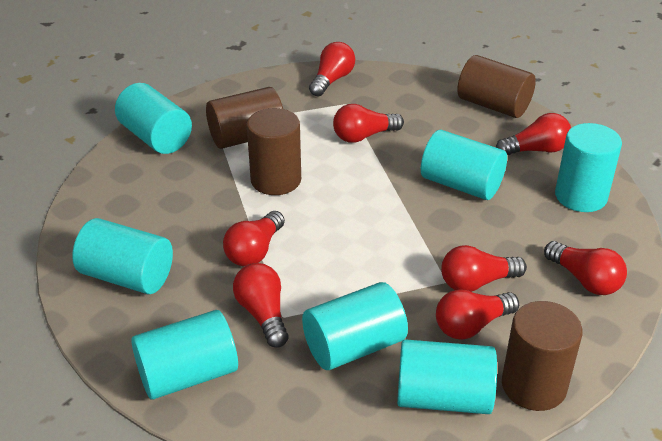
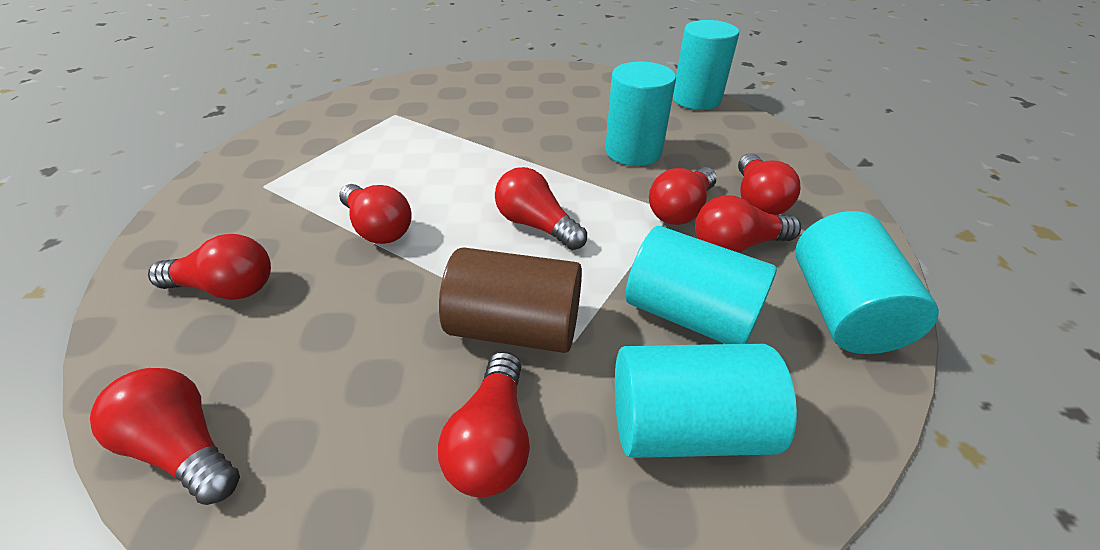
brown cylinder: [206,87,283,149] [247,108,301,195] [457,55,536,118] [502,301,583,411] = 4 -> [439,248,582,353] = 1
turquoise cylinder: [72,218,173,294] [115,83,192,154] [131,310,238,400] [302,282,408,370] [397,339,497,414] [421,130,507,200] [555,123,622,212] = 7 -> [605,61,676,166] [615,344,797,458] [626,226,777,344] [673,20,739,110] [795,211,939,354] = 5

